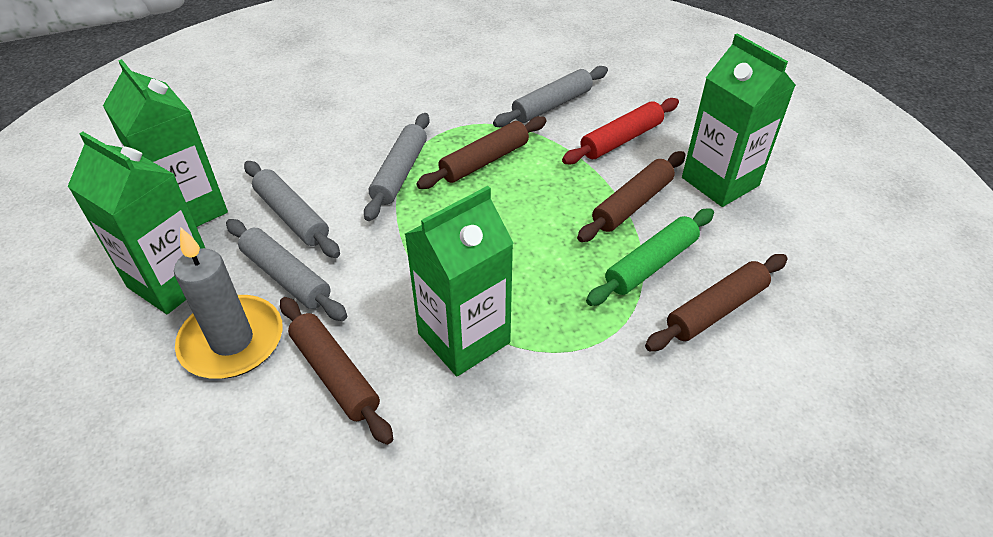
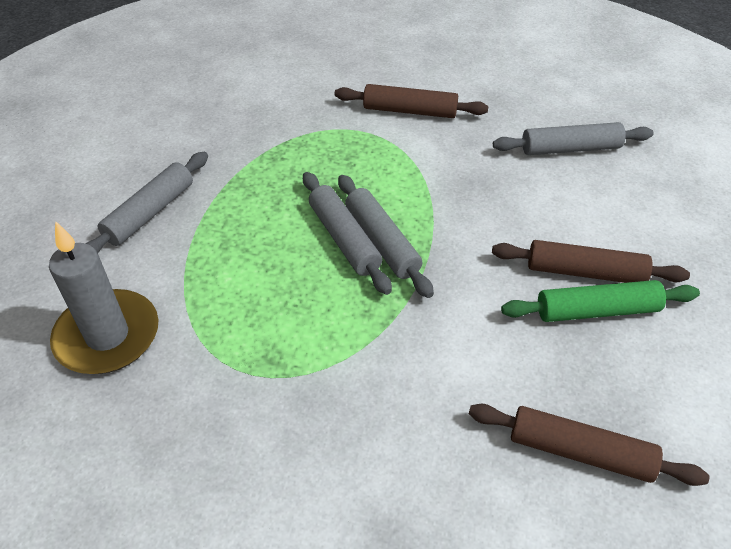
brown rolling pin: [280,297,393,445] [416,116,547,189] [577,151,686,242] [645,254,787,351] = 4 -> [335,84,489,118] [469,404,710,486] [492,240,690,283] = 3
green carton: [68,131,205,314] [103,59,228,227] [405,186,514,376] [682,33,796,207] = 4 -> none = 0
red rolling pin: [562,98,679,164] = 1 -> none = 0

